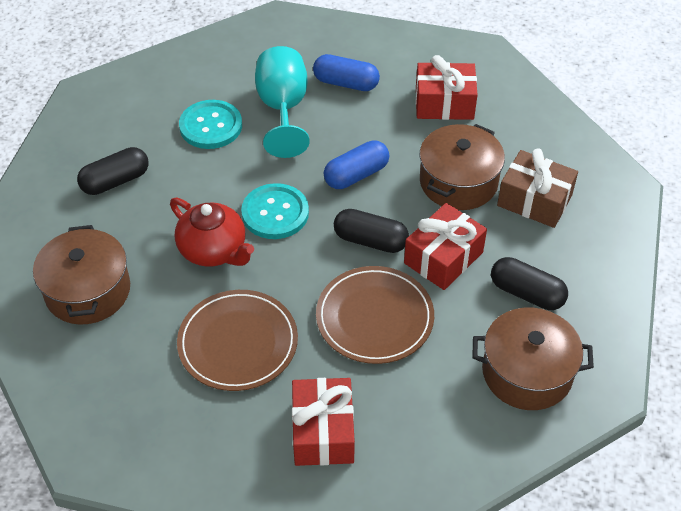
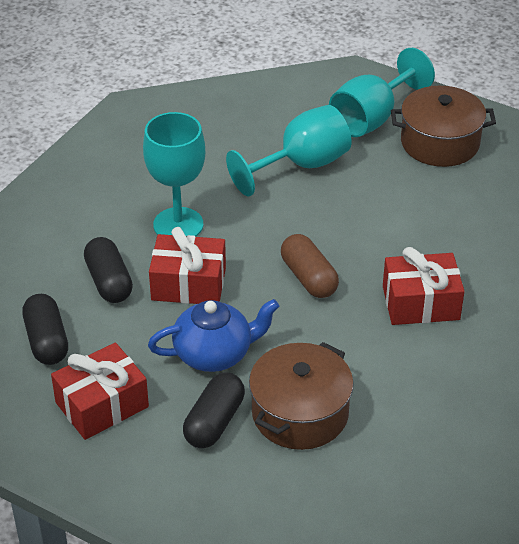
blue capsule: [313,54,380,91] [324,140,389,189] = 2 -> none = 0
blue teapot: none = 0 -> [148,299,279,372] = 1
brown capsule: none = 0 -> [281,234,339,298] = 1
brown gift: [497,149,578,228] = 1 -> none = 0
brown plate: [177,290,298,391] [316,266,434,364] = 2 -> none = 0
brown pot: [33,225,130,325] [420,124,505,210] [472,308,594,410] = 3 -> [249,342,354,450] [391,86,496,167] = 2
red teapot: [170,198,254,267] = 1 -> none = 0
turquoise button: [179,100,242,149] [241,183,309,239] = 2 -> none = 0
turquoise goblet: [255,46,310,158] = 1 -> [143,112,205,236] [226,105,351,196] [329,48,435,137] = 3

